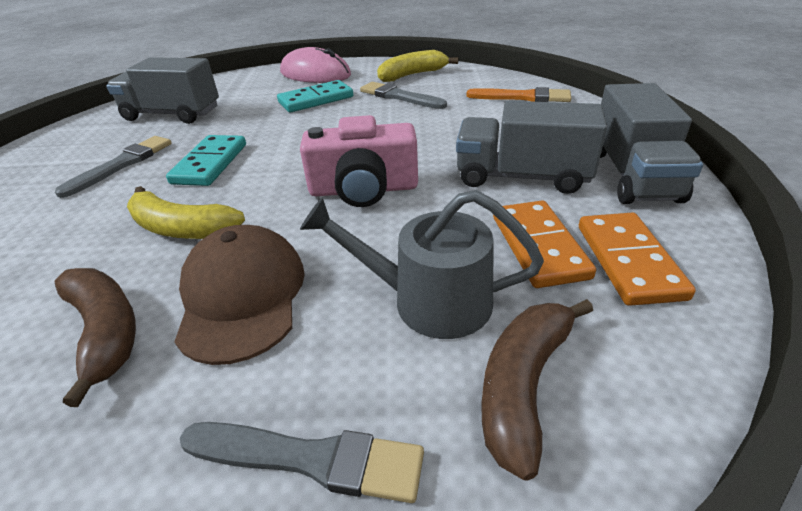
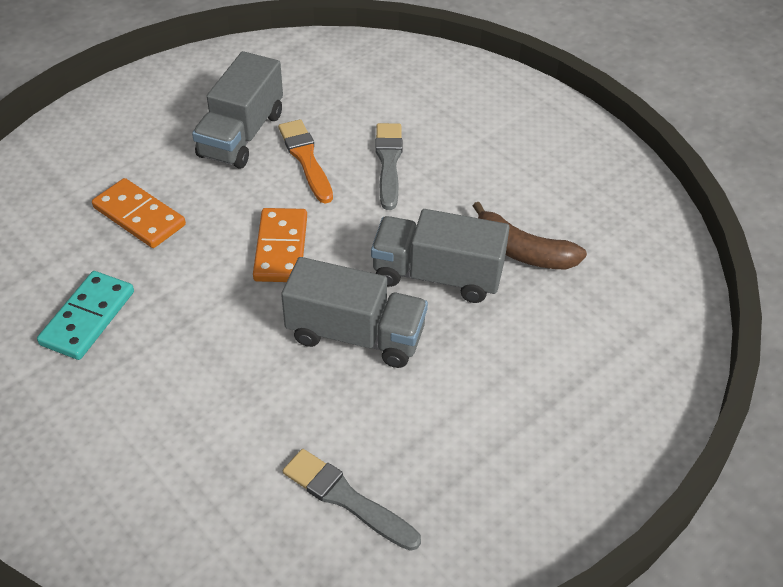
brown banana: [55,268,136,407] [481,299,593,481] = 2 -> [473,202,587,270] = 1
brown cap: [174,225,305,365] = 1 -> none = 0
grey brush: [55,136,172,198] [180,422,424,503] [360,82,447,109] = 3 -> [283,449,421,551] [376,123,402,210] = 2
grey watering can: [300,190,544,339] = 1 -> none = 0
pink camera: [300,115,418,207] = 1 -> none = 0
pink mouse: [280,47,351,83] = 1 -> none = 0
turquoise domino: [166,135,246,186] [277,80,353,112] = 2 -> [37,271,134,360] = 1
yellow banana: [127,186,245,239] [377,50,458,82] = 2 -> none = 0

